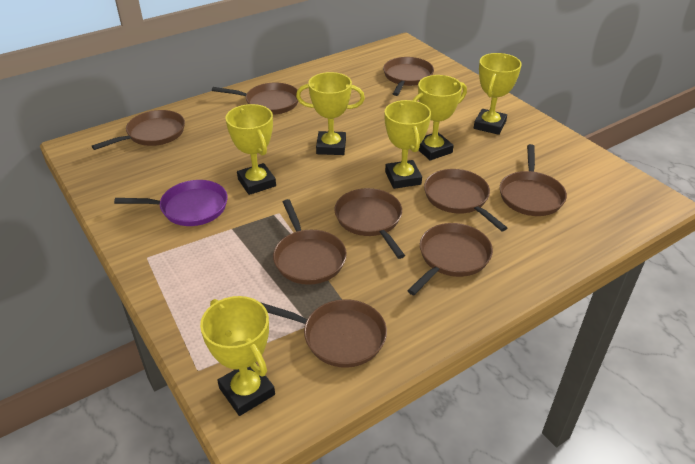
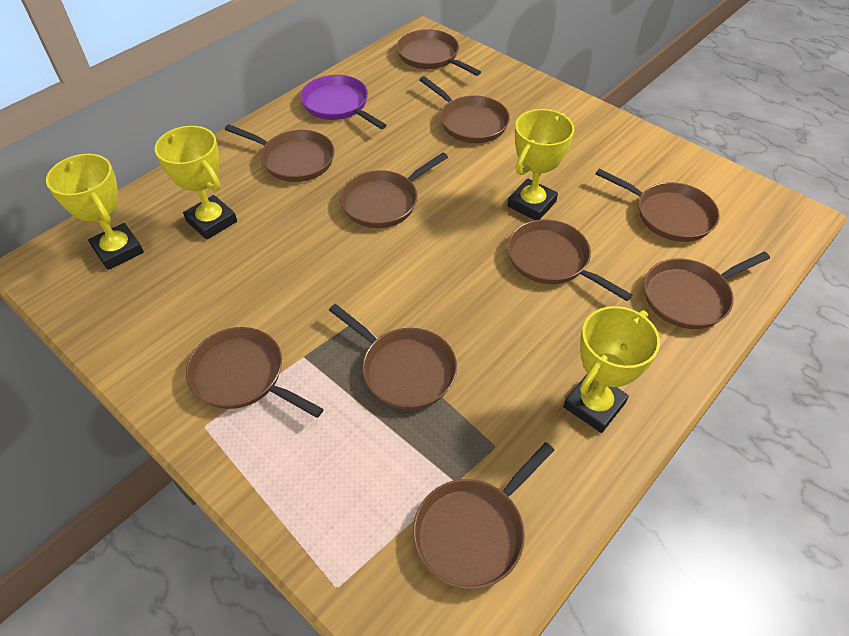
brown pan: [92,110,185,150] [212,83,298,115] [260,299,387,368] [273,199,347,285] [334,188,405,259] [383,57,434,96] [407,223,493,295] [424,169,507,231] [500,144,567,216] = 9 -> [186,327,324,418] [225,124,334,182] [329,304,457,410] [340,153,448,228] [397,29,481,76] [413,442,554,589] [419,76,510,143] [507,219,632,301] [596,168,720,242] [644,251,770,329] = 10
yellow trophy: [200,296,275,416] [226,104,276,195] [296,72,365,155] [385,100,431,189] [412,75,467,161] [474,53,522,135] = 6 -> [46,154,144,270] [155,126,237,240] [507,109,574,220] [563,306,660,433] = 4

